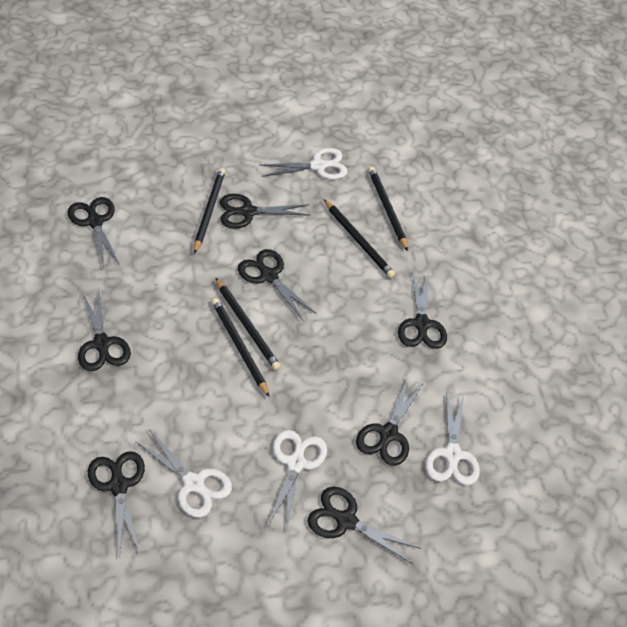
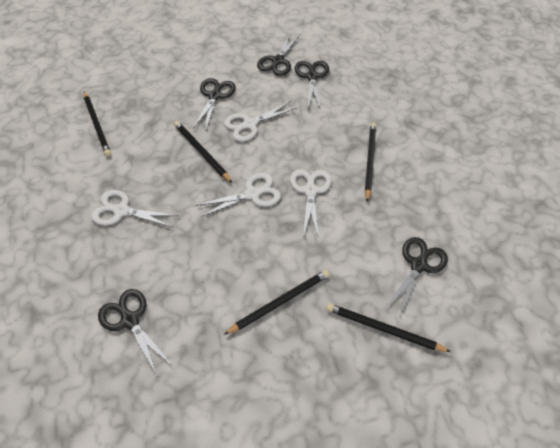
black scissors: [68,197,120,268] [78,288,131,371] [88,451,145,557] [220,194,311,228] [238,249,316,320] [308,487,421,564] [356,377,424,466] [398,271,447,349] = 8 -> [98,289,173,377] [193,78,236,129] [257,33,301,76] [295,61,329,108] [385,237,448,316] = 5

